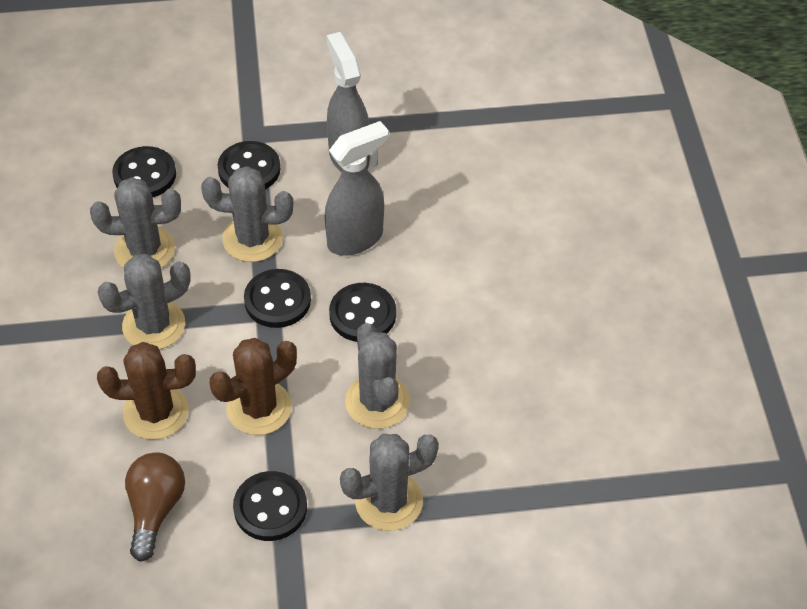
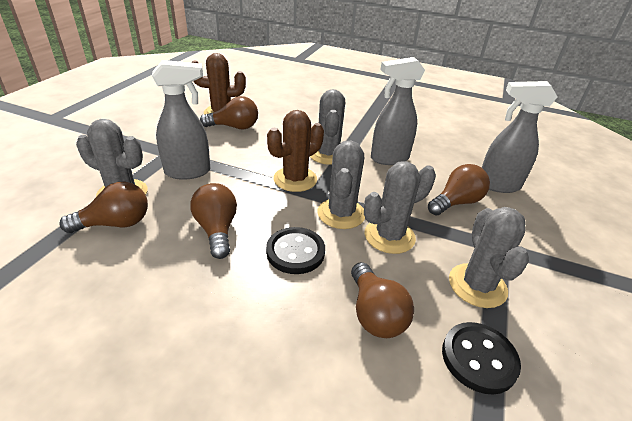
black button: [112,146,176,198] [218,141,280,189] [233,471,307,541] [244,269,311,328] [329,283,396,342] = 5 -> [266,227,325,274] [442,322,521,395] = 2
brown light bulb: [125,452,185,562] = 1 -> [59,182,148,233] [190,183,237,259] [200,96,258,129] [351,262,414,338] [428,164,490,215] = 5
grey spray bottle: [325,121,389,255] [327,32,370,172] = 2 -> [152,60,210,180] [371,57,425,165] [482,81,557,193] = 3

